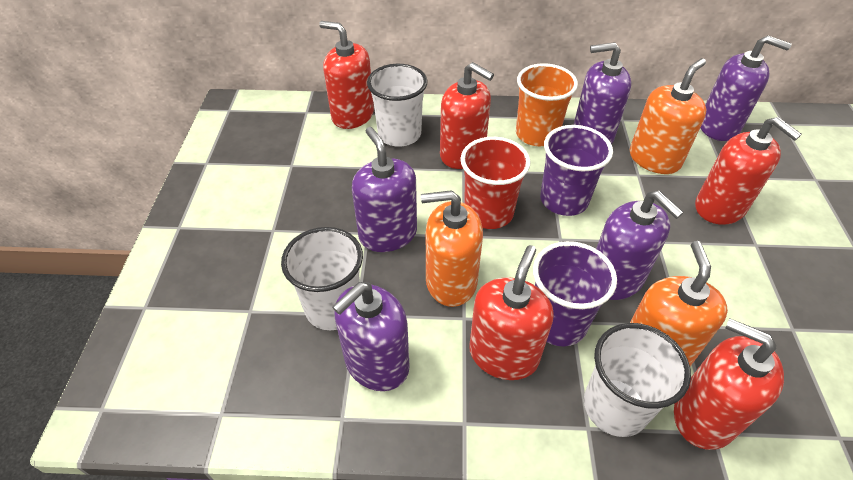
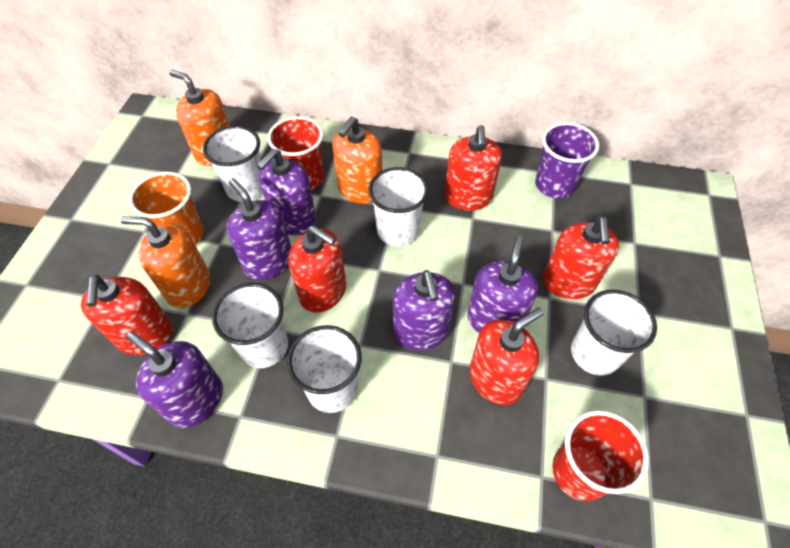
purple cup: [533,241,617,346] [540,125,613,216] = 2 -> [535,122,599,199] = 1
red cup: [461,137,531,229] = 1 -> [267,116,324,190] [552,410,649,501] = 2
white cup: [281,227,363,330] [367,64,428,147] [584,323,691,437] = 3 -> [203,126,263,202] [212,283,288,368] [287,325,362,413] [368,167,429,246] [571,290,657,376] = 5

